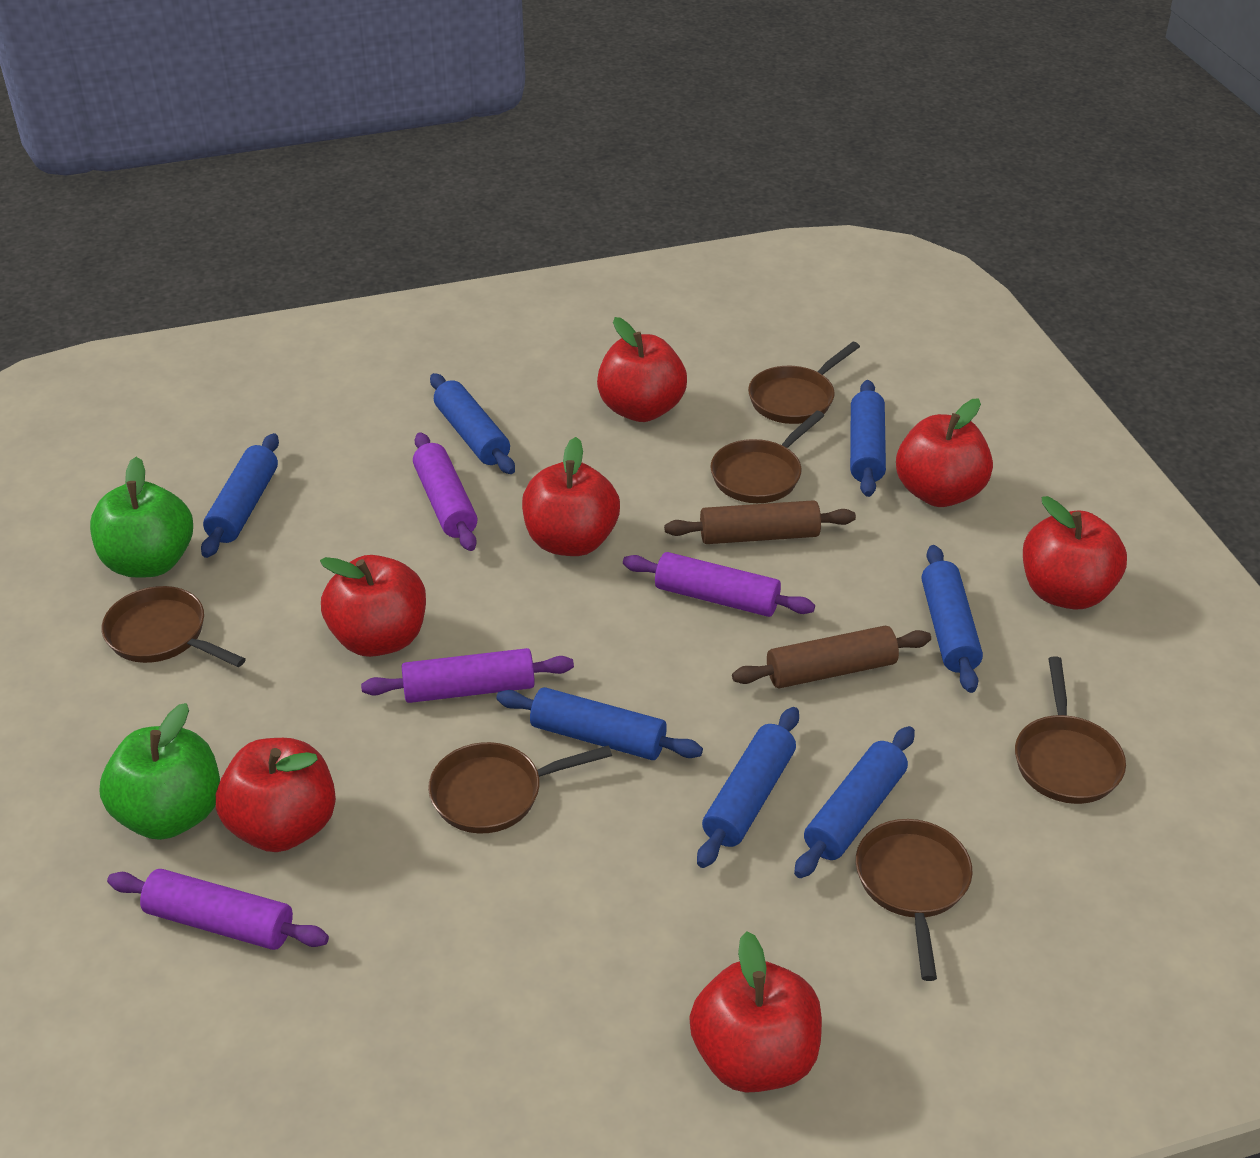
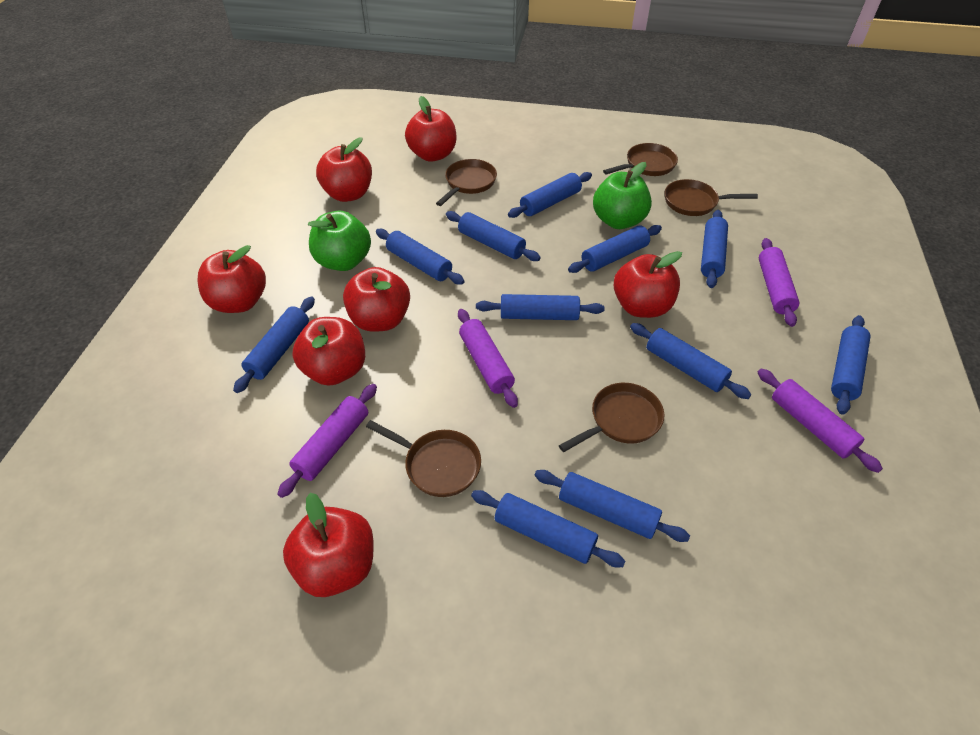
blue rolling pin: [201,433,279,558] [430,373,515,474] [496,687,703,760] [697,707,799,868] [794,726,915,878] [850,380,886,497] [922,545,983,693] = 7 -> [233,297,315,393] [376,229,465,285] [446,211,541,261] [471,490,625,567] [476,294,605,320] [508,172,592,218] [534,470,690,542] [568,225,662,273] [630,323,751,399] [701,210,728,288] [831,315,870,415] = 11
brown pan: [101,586,246,667] [428,742,612,833] [710,411,824,503] [748,342,860,424] [856,819,973,981] [1015,656,1126,804] = 6 -> [366,420,481,497] [436,159,497,206] [559,383,664,452] [603,143,678,176] [665,179,758,216] = 5
brown rolling pin: [664,500,856,544] [732,626,931,688] = 2 -> none = 0

